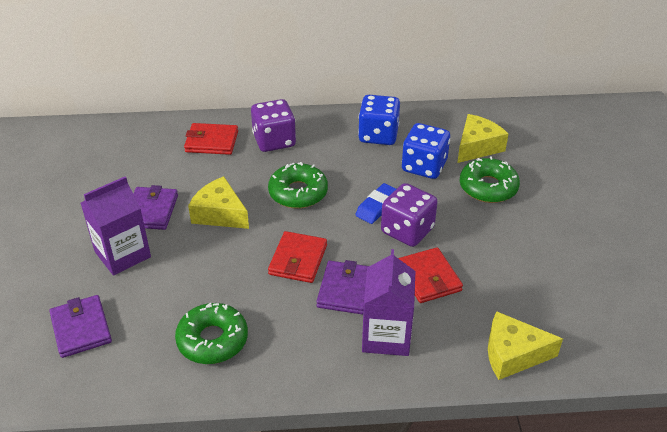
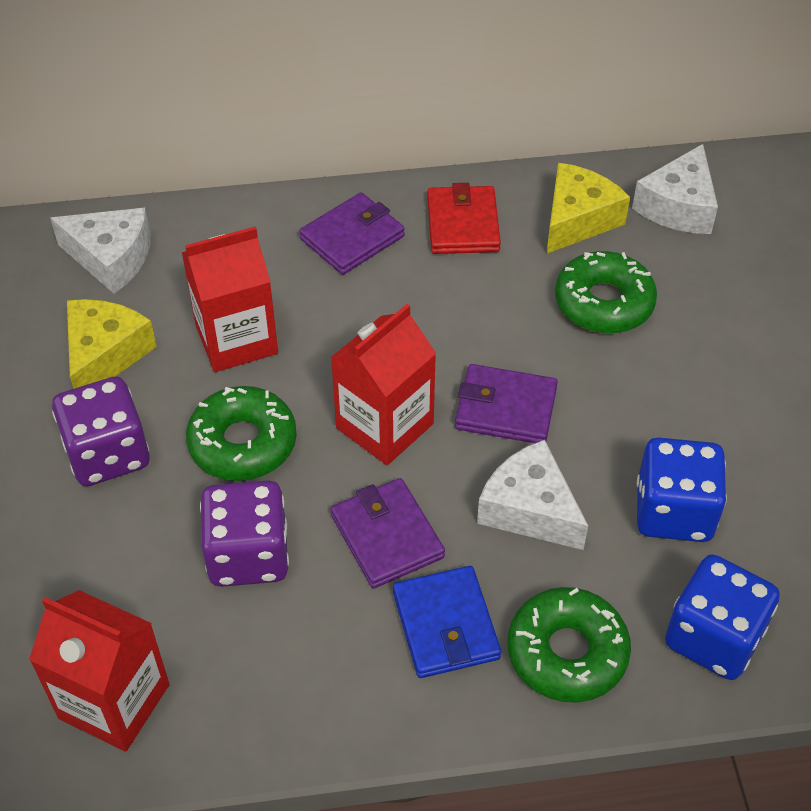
blue eraser: [355,183,396,224] = 1 -> none = 0
blue wallet: none = 0 -> [393,566,501,678] = 1
purple carton: [81,176,151,276] [362,249,415,356] = 2 -> none = 0
red carton: none = 0 -> [29,590,169,752] [182,227,278,372] [331,304,436,465] = 3
red wallet: [184,123,238,155] [268,231,327,283] [398,247,463,303] = 3 -> [427,183,501,254] = 1
white cheese: none = 0 -> [50,208,151,293] [477,440,588,550] [632,144,718,234] = 3
yellow cheese: [188,176,249,229] [457,114,508,163] [488,311,563,380] = 3 -> [67,299,157,389] [546,163,630,254] = 2

